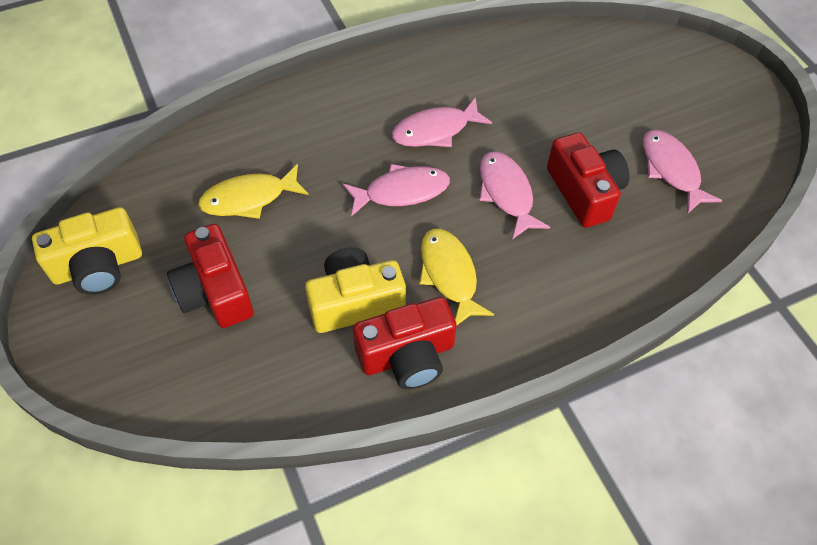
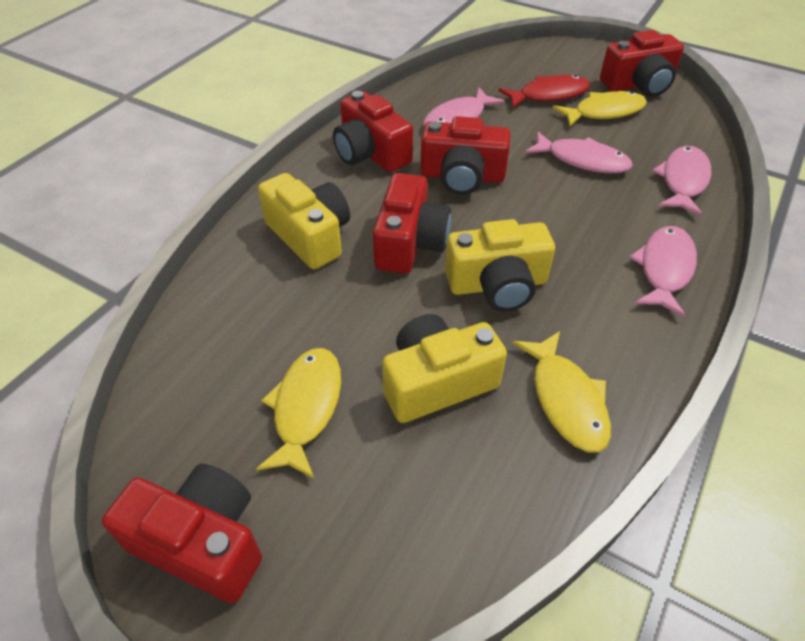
red camera: [167,224,254,328] [353,297,457,389] [547,132,630,228] = 3 -> [102,464,262,603] [333,91,413,172] [373,173,451,274] [420,116,511,195] [600,30,684,97] = 5
red fish: none = 0 -> [498,75,590,108] = 1
yellow camera: [32,207,142,295] [305,247,406,333] = 2 -> [258,173,350,269] [382,314,507,423] [445,219,555,311] = 3
yellow fish: [198,164,309,219] [419,229,494,325] = 2 -> [256,348,341,479] [513,331,611,453] [553,91,647,127] = 3

